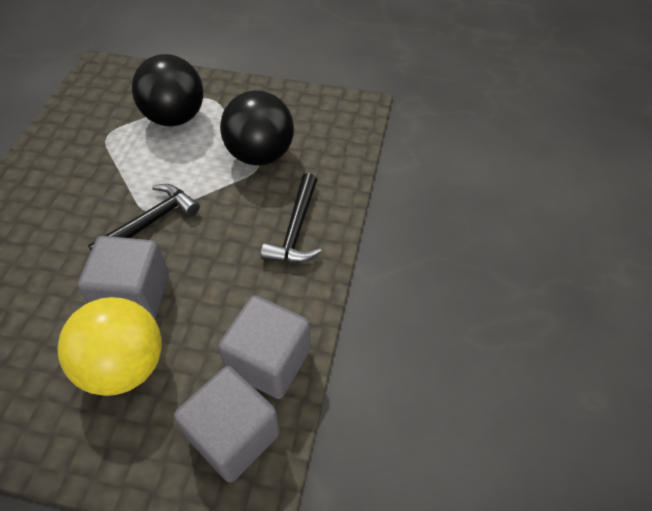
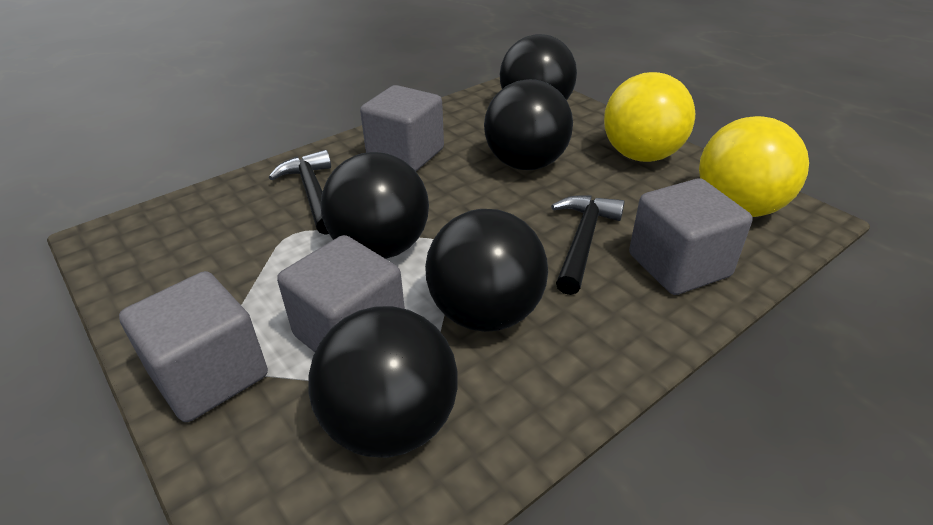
black ball: [132,54,203,126] [220,90,294,166] = 2 -> [308,306,458,458] [320,152,429,259] [425,209,548,332] [484,79,573,170] [500,34,577,100] = 5
grey cube: [78,236,169,319] [174,366,280,482] [218,295,310,399] = 3 -> [119,271,268,422] [277,235,405,352] [360,85,444,171] [629,178,753,295] = 4
yellow ball: [58,297,162,396] = 1 -> [604,72,695,162] [699,116,809,217] = 2

